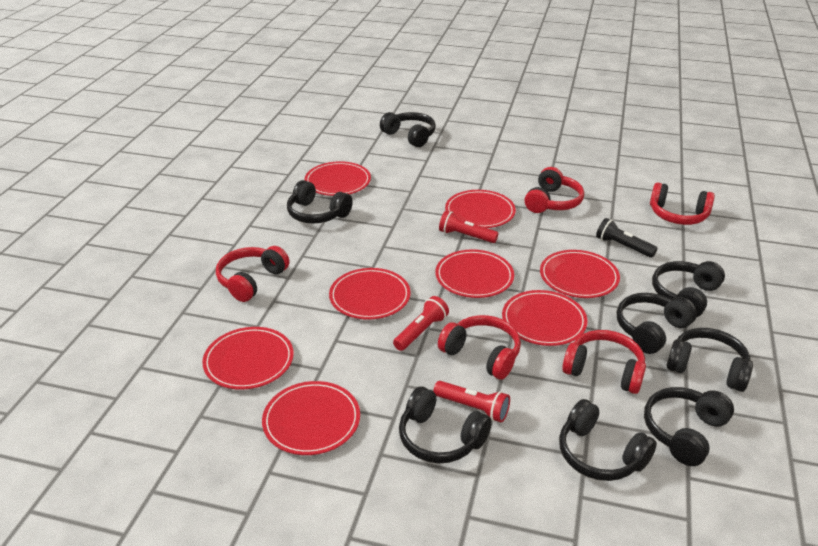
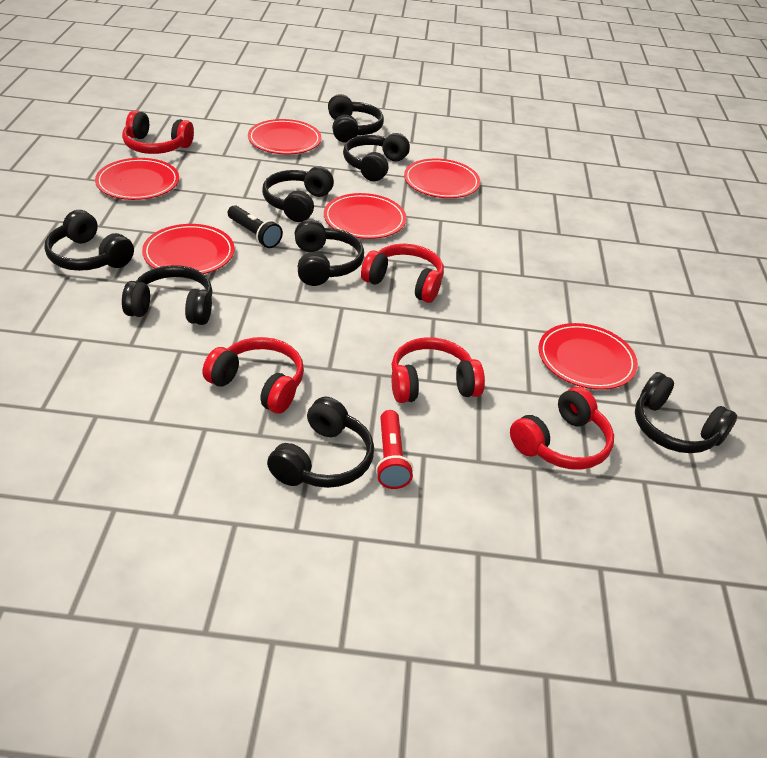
red flashlight: [393,296,449,351] [433,381,510,423] [439,211,498,243] = 3 -> [376,410,413,489] = 1
red plate: [202,327,294,390] [262,381,360,455] [305,161,371,196] [329,268,411,320] [435,250,514,298] [445,190,516,228] [502,290,588,346] [540,250,620,298] = 8 -> [95,158,179,200] [142,224,235,274] [248,119,322,154] [324,193,406,239] [404,159,480,198] [539,323,638,390] = 6

